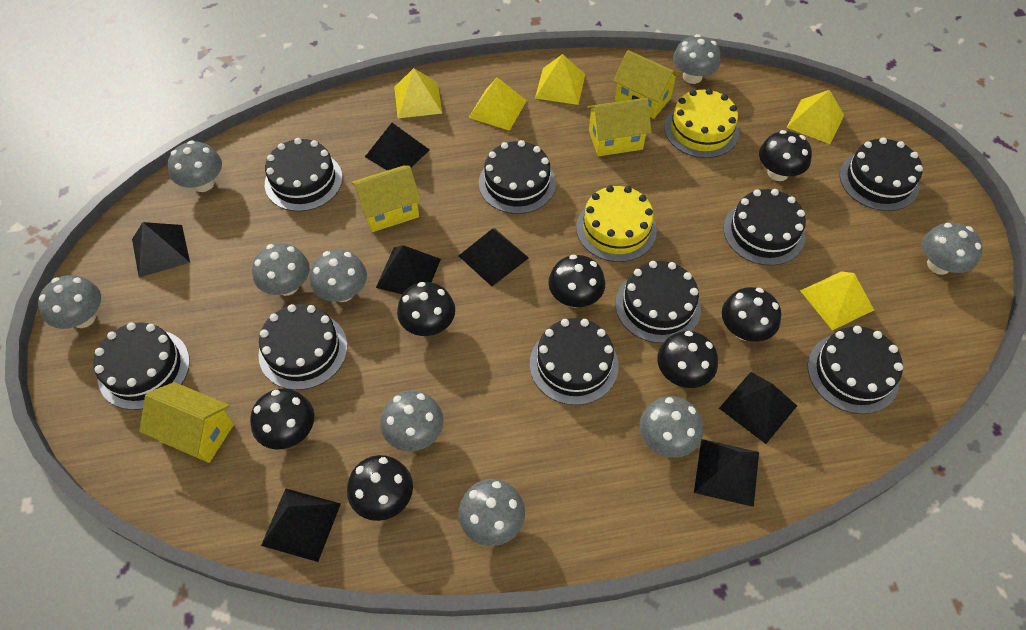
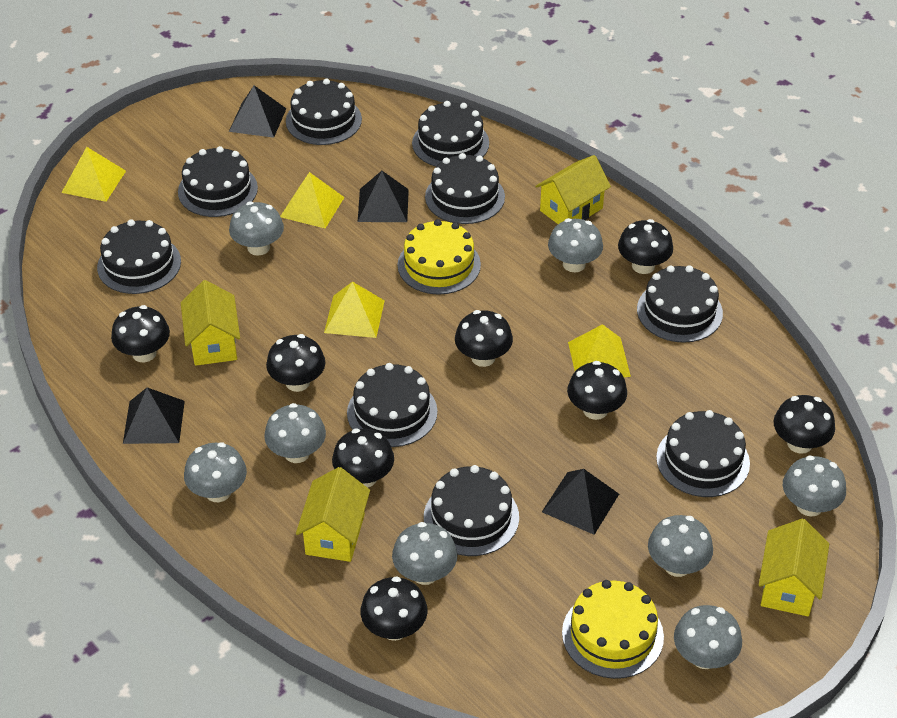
black mushroom: [250,388,314,449] [347,455,413,521] [397,282,455,336] [548,255,605,308] [657,331,718,388] [722,287,781,342] [759,130,812,181] = 7 -> [111,305,170,362] [266,334,325,392] [332,428,394,488] [361,576,428,641] [455,310,513,367] [567,361,627,420] [618,219,673,274] [774,395,835,454] = 8
black pyramid: [132,222,190,278] [261,488,341,562] [365,123,430,170] [376,245,441,294] [459,228,529,286] [694,439,759,507] [719,372,797,444] = 7 -> [123,387,185,444] [229,85,286,138] [358,171,409,222] [542,469,619,535] = 4
grey mushroom: [38,275,101,329] [168,140,222,192] [252,243,310,296] [310,250,367,302] [381,390,444,452] [458,479,525,546] [639,396,703,458] [673,34,721,84] [922,222,983,275] = 9 -> [184,442,247,502] [229,202,284,256] [264,403,326,463] [392,522,458,585] [548,218,603,272] [648,515,713,577] [674,605,742,669] [783,456,846,516] = 8
yellow pyramid: [394,68,442,118] [468,77,527,131] [535,54,585,105] [787,90,844,144] [800,271,874,330] = 5 -> [61,147,126,202] [280,172,344,228] [324,282,385,338] [568,324,631,377] = 4

